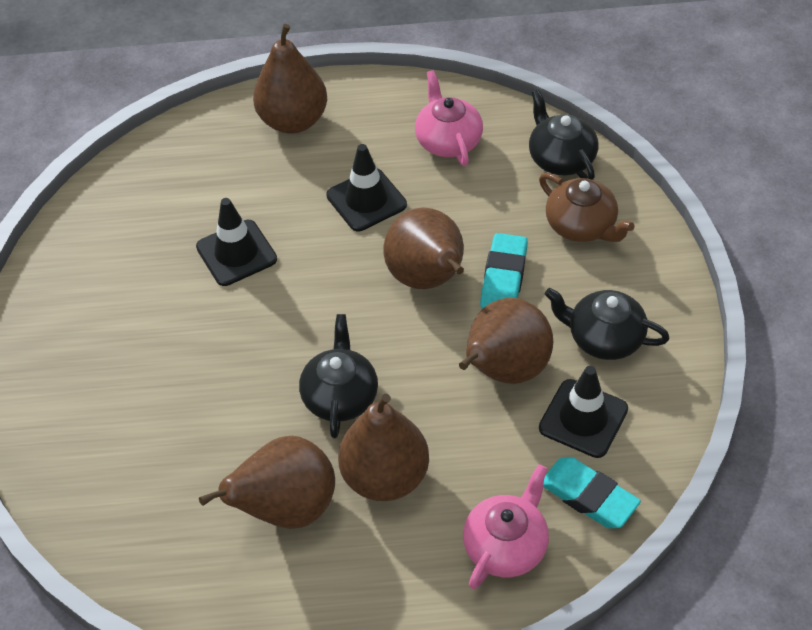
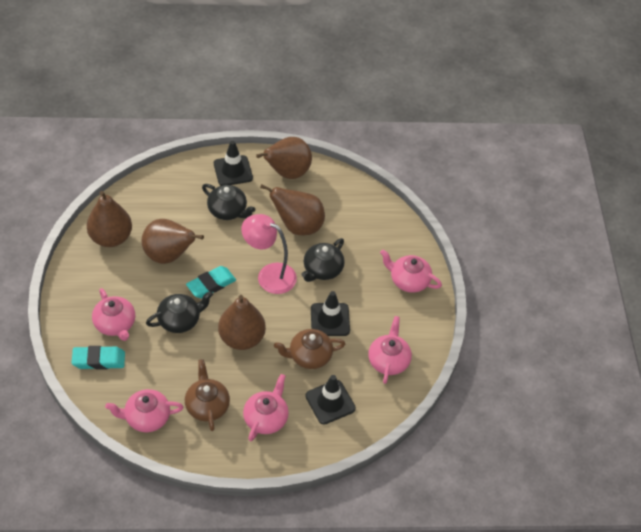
brown teapot: [539,173,635,242] = 1 -> [185,359,230,431] [274,329,345,369] = 2
pink lamp: none = 0 -> [241,214,297,294] = 1
pink teapot: [415,70,483,166] [463,464,549,589] = 2 -> [92,288,135,341] [105,389,184,432] [243,374,289,441] [368,316,412,384] [380,249,442,293] = 5

